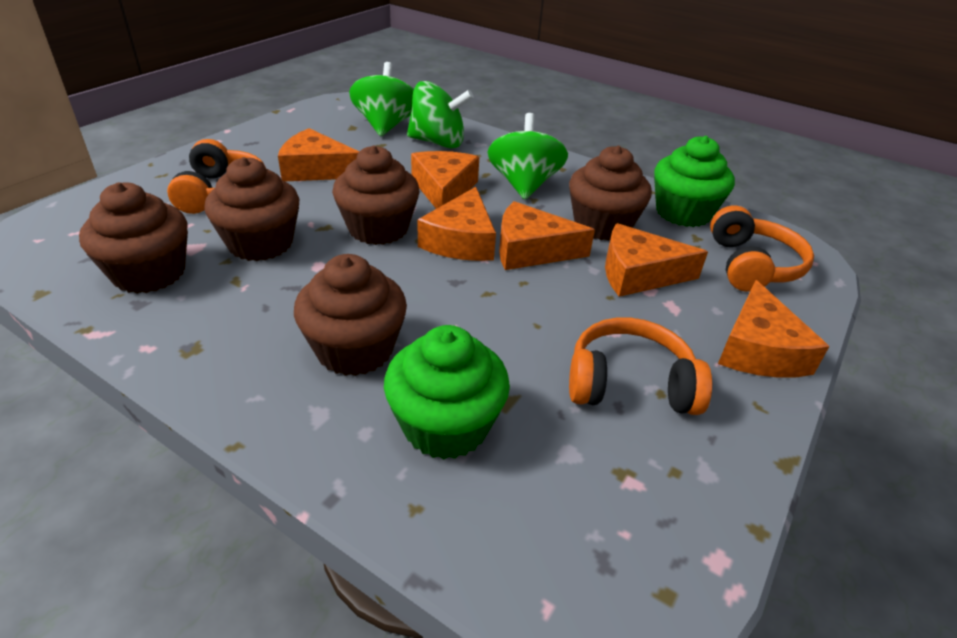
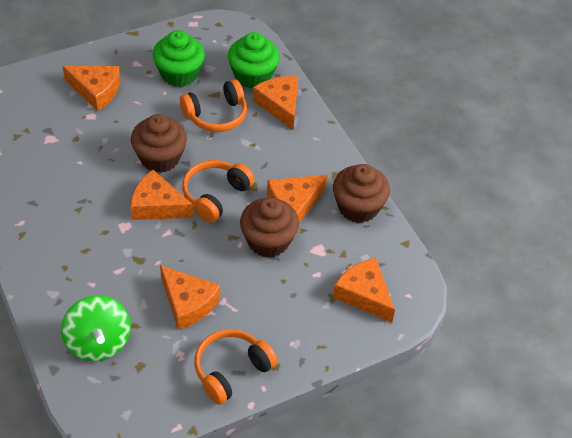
brown cupcake: [79,182,188,294] [204,157,299,261] [294,254,407,376] [332,145,419,245] [569,146,652,241] = 5 -> [131,114,187,173] [240,197,299,258] [333,164,390,223] = 3
green spinning top: [349,62,414,136] [407,81,473,149] [488,113,568,200] = 3 -> [61,295,131,362] = 1

